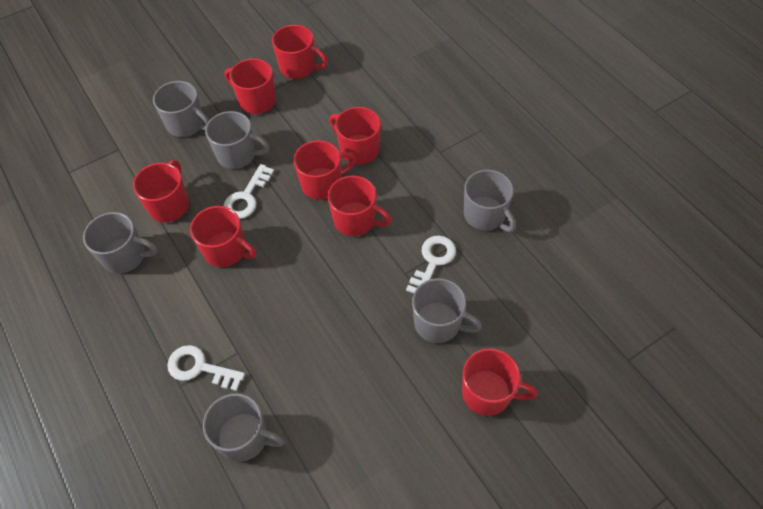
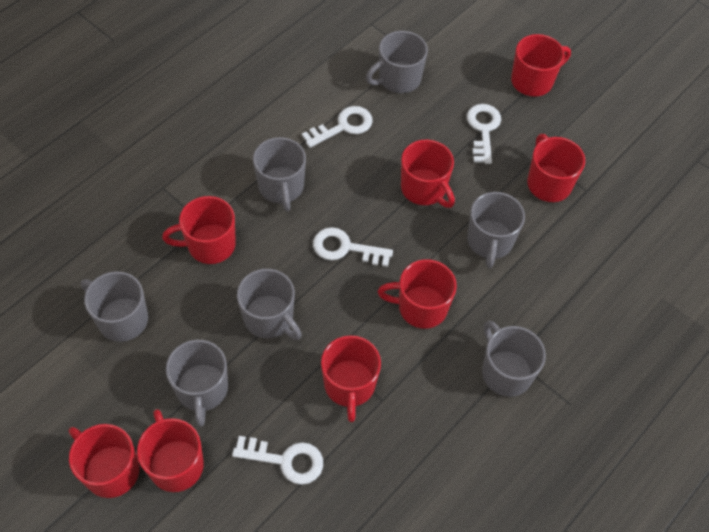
grey mug: [83,212,158,274] [153,81,209,137] [203,393,285,462] [205,111,269,169] [412,278,482,343] [464,170,516,232] = 6 -> [81,271,148,342] [166,340,228,427] [237,269,302,340] [253,137,306,211] [366,31,428,93] [467,192,525,269] [482,321,546,397] = 7
white key: [167,345,245,391] [224,164,274,219] [406,235,456,294] = 3 -> [232,436,323,485] [302,106,373,148] [313,227,393,267] [467,104,501,164] = 4

